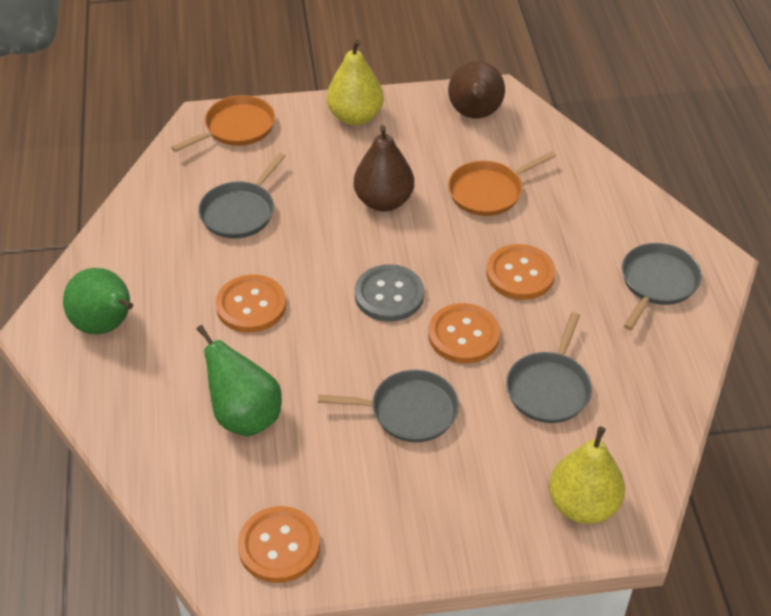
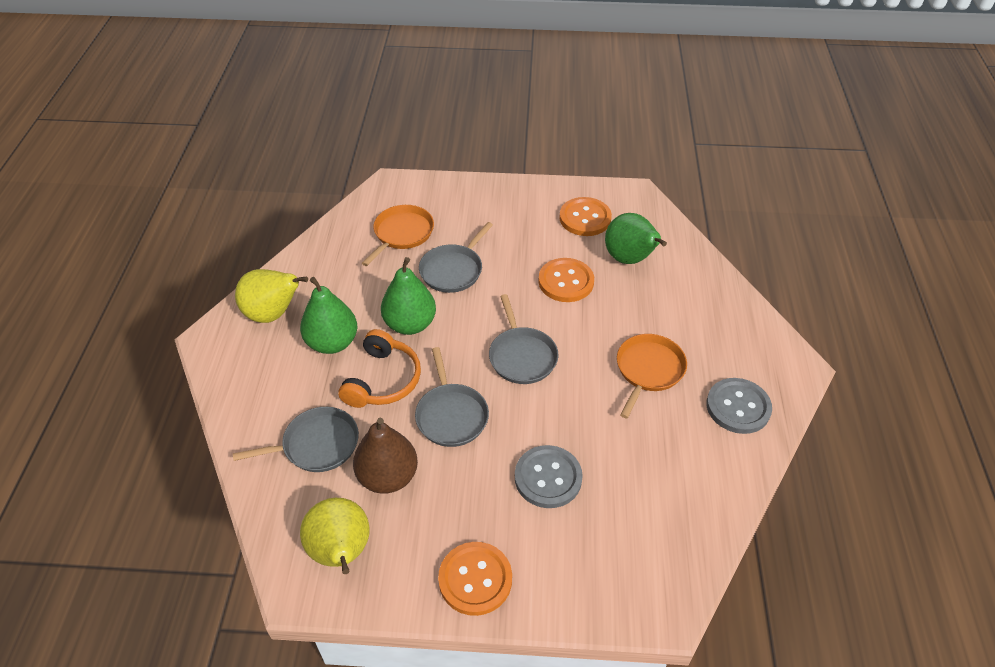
brown pear: [354,125,414,212] [448,61,505,119] = 2 -> [353,418,418,494] = 1
green pear: [63,268,133,334] [197,325,282,436] = 2 -> [300,277,357,354] [381,257,436,335] [605,213,667,264] = 3
grey button: [355,264,424,322] = 1 -> [515,445,583,508] [706,378,772,434] = 2
orange button: [216,275,286,333] [238,506,320,583] [428,303,500,363] [486,244,556,300] = 4 -> [438,542,512,616] [538,258,594,302] [559,197,612,236] = 3
orange headphones: none = 0 -> [338,329,421,408] = 1

